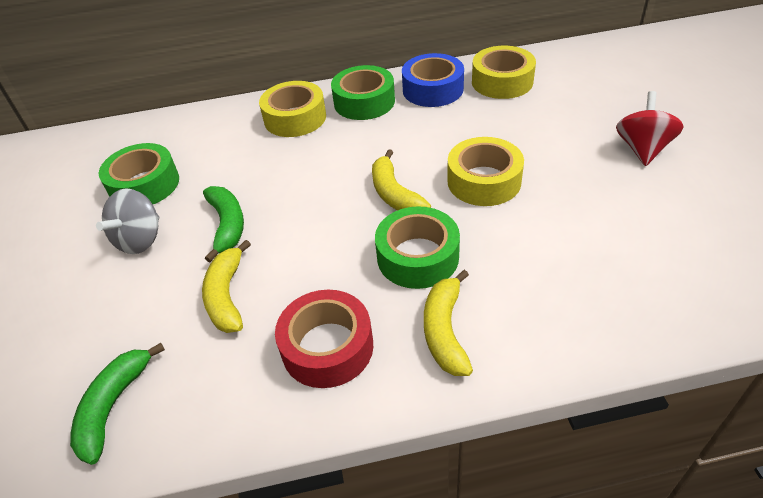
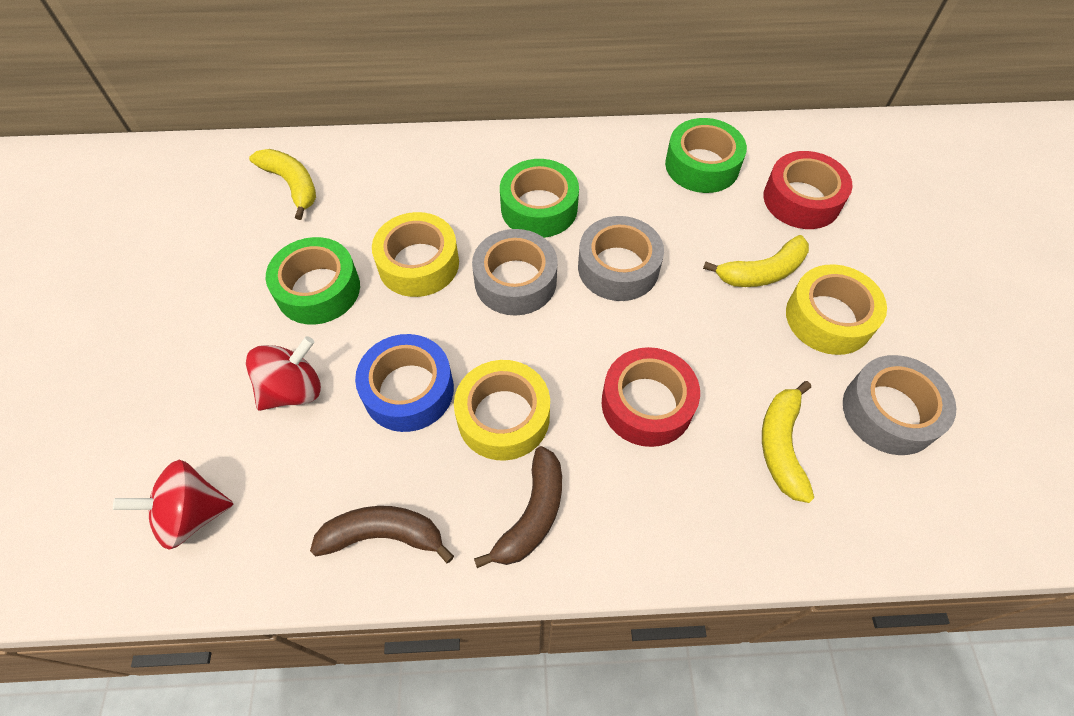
brown banana: none = 0 -> [310,506,454,563] [474,446,562,568] = 2
green banana: [70,343,165,465] [203,186,244,262] = 2 -> none = 0
grey spinning top: [96,188,159,254] = 1 -> none = 0
grey tape: none = 0 -> [472,229,558,316] [578,216,664,301] [843,355,956,455] = 3
red spinning top: [616,91,684,166] = 1 -> [113,460,233,549] [246,336,321,411] = 2
red tape: [275,290,373,388] = 1 -> [602,347,700,447] [763,151,852,229] = 2

